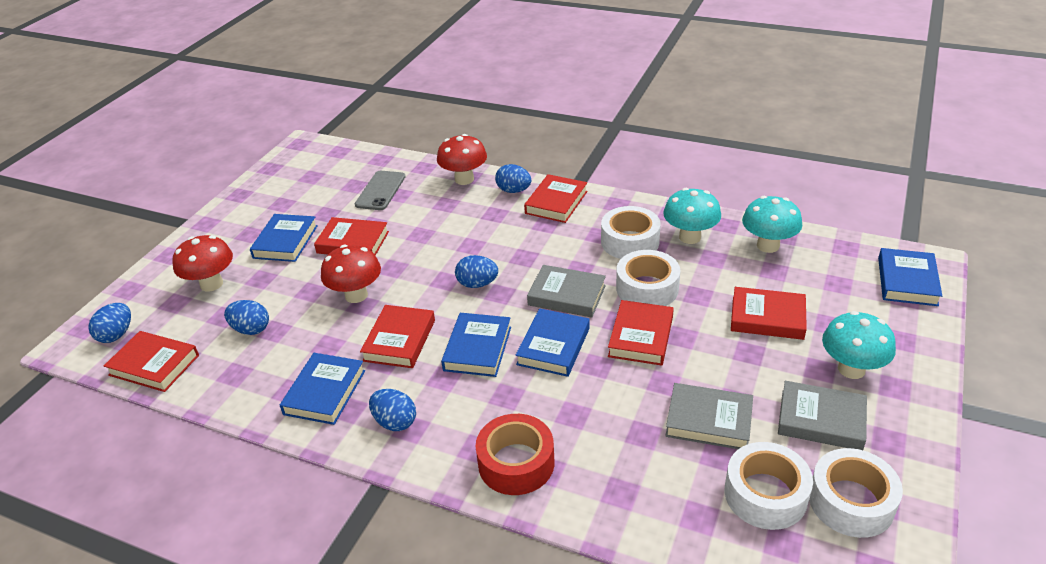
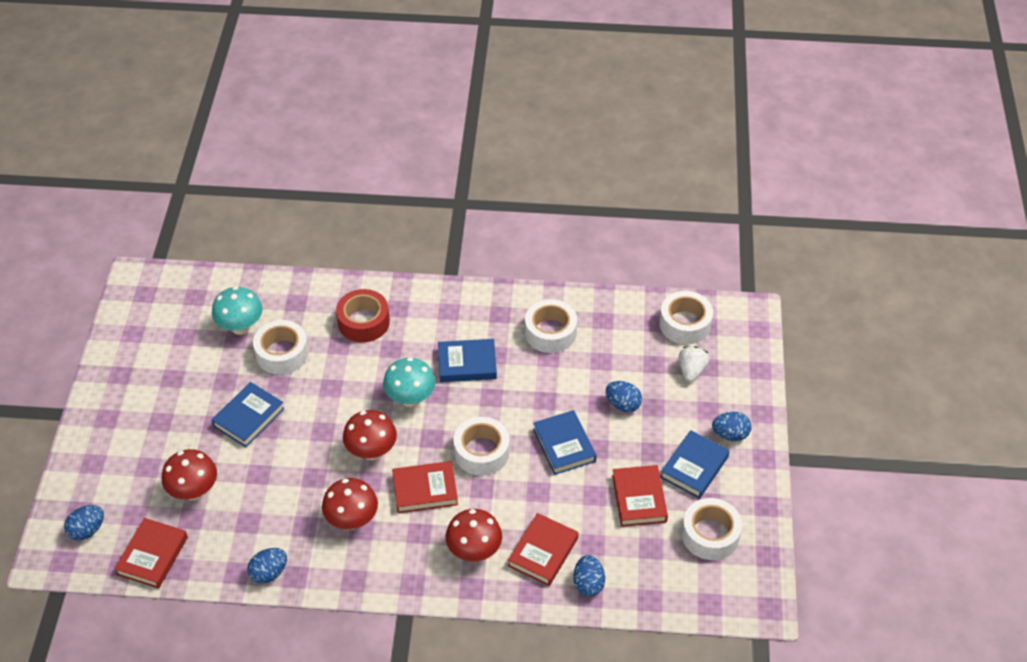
blue book: [250,214,318,262] [280,353,365,425] [441,313,511,377] [516,308,590,377] [878,248,942,306] = 5 -> [211,382,285,447] [438,339,497,382] [533,410,596,475] [660,430,730,499] = 4
grey book: [527,265,606,318] [665,383,753,449] [778,381,867,450] = 3 -> none = 0
grey phone: [355,171,405,210] = 1 -> none = 0
red book: [104,331,199,392] [314,217,389,256] [360,305,435,368] [524,174,587,223] [608,300,674,366] [731,287,807,340] = 6 -> [114,518,188,589] [392,461,458,513] [508,513,578,586] [612,465,668,527] = 4
red mushroom: [172,235,233,292] [321,245,381,303] [437,134,487,185] = 3 -> [162,449,217,500] [322,478,378,530] [343,410,397,460] [446,509,502,561] = 4
turquoise mushroom: [663,188,721,244] [742,196,802,253] [822,311,896,379] = 3 -> [212,286,263,335] [383,357,436,407] = 2
white strawberry: none = 0 -> [679,346,709,382] = 1
white tape: [601,206,661,259] [616,250,680,306] [725,442,813,530] [809,448,903,538] = 4 -> [253,320,309,375] [454,417,509,476] [525,299,577,353] [659,291,713,344] [682,498,742,560] = 5

